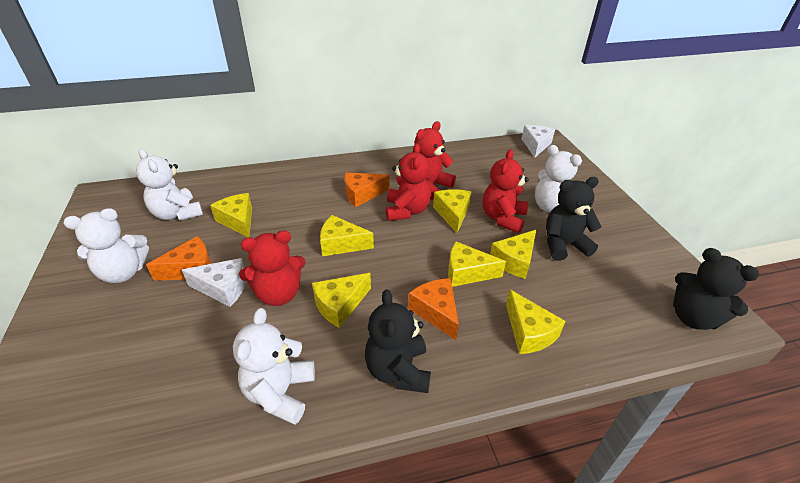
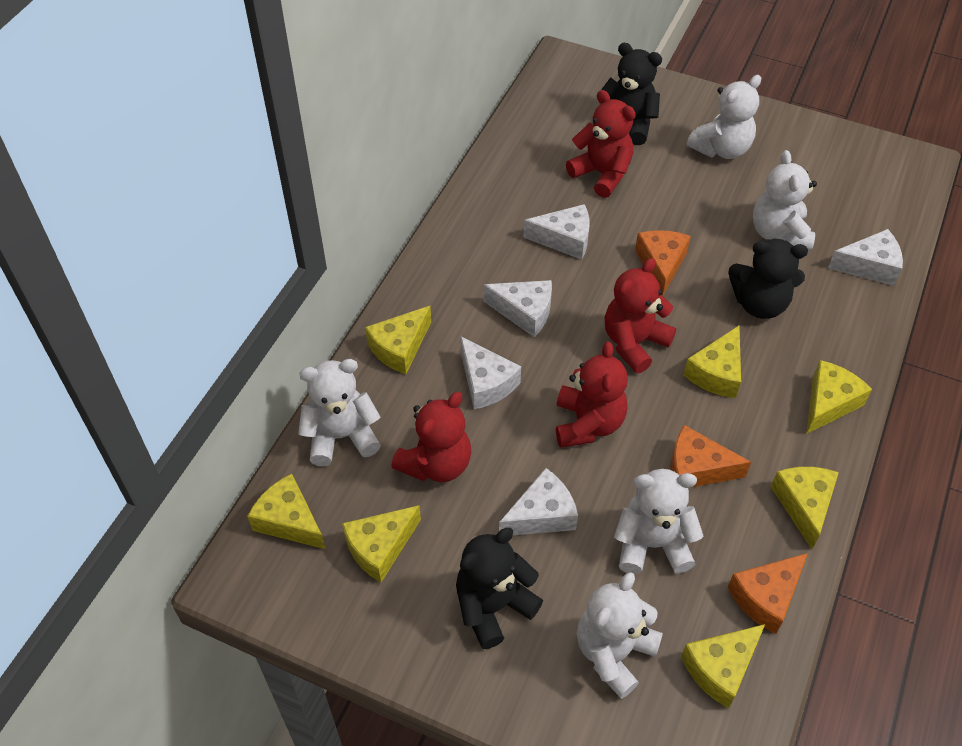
white cheese: [182,258,246,307] [521,125,555,158] = 2 -> [460,336,521,409] [484,280,552,337] [499,468,578,535] [523,204,589,260] [828,229,903,286] = 5
white teddy bear: [63,208,149,283] [136,149,203,221] [233,308,315,425] [535,145,582,213] = 4 -> [298,359,381,466] [577,572,663,699] [614,469,704,574] [687,75,761,159] [753,150,817,251] = 5

